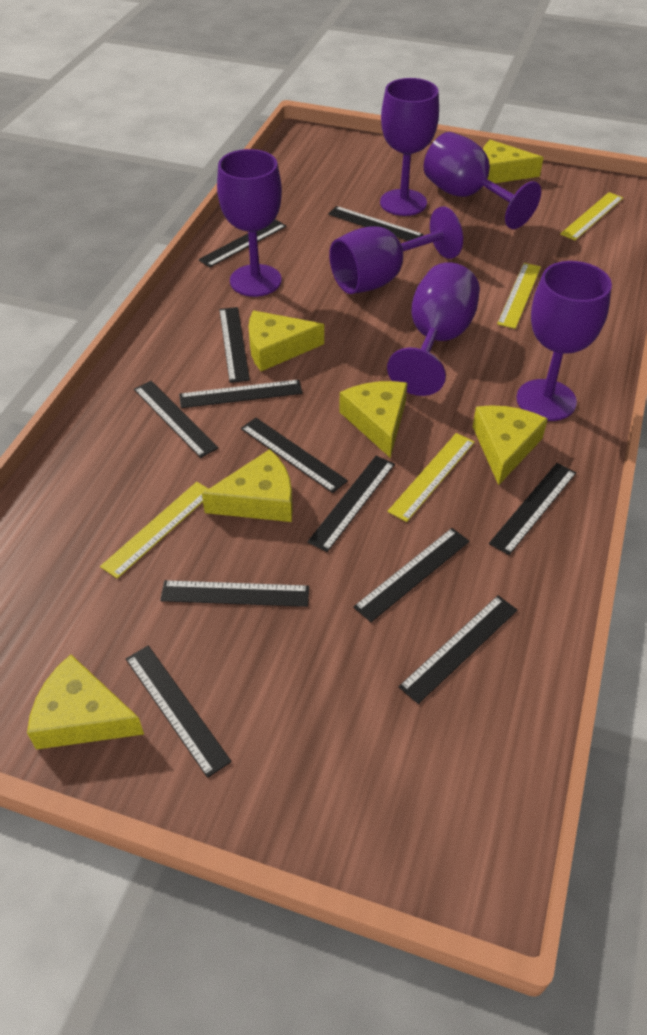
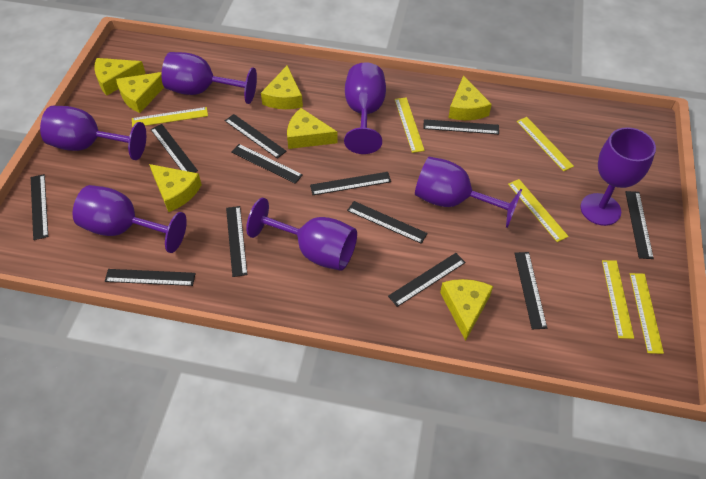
purple goblet: [217,149,282,297] [329,207,463,294] [380,78,439,216] [387,263,480,396] [424,132,541,229] [516,261,612,421] = 6 -> [40,106,146,160] [73,185,187,253] [162,52,257,104] [246,198,357,271] [344,62,386,154] [415,157,522,228] [580,127,656,226] = 7
yellow cheese: [27,654,144,750] [202,449,293,522] [249,310,324,371] [339,381,408,458] [473,405,548,485] [483,140,544,183] = 6 -> [94,58,145,95] [116,72,164,113] [149,164,202,212] [261,65,303,109] [287,108,338,149] [440,279,493,341] [448,75,492,120] = 7
yellow ruler: [100,482,208,579] [387,433,475,522] [497,263,541,329] [560,192,623,240] = 4 -> [132,107,208,128] [395,97,425,153] [508,179,569,242] [517,117,574,171] [602,260,634,339] [630,273,664,354] = 6

